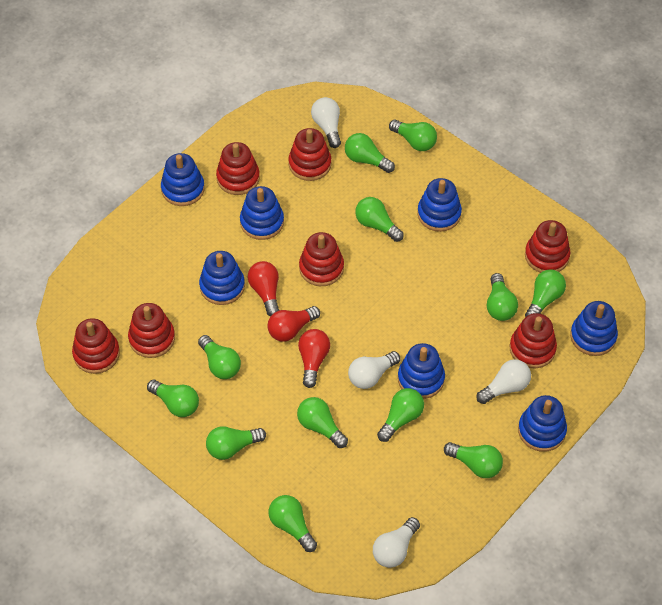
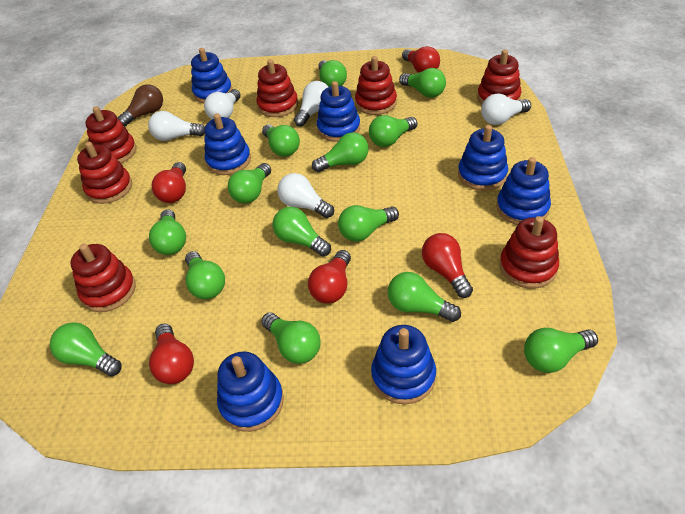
brown light bulb: none = 0 -> [117,84,163,126] = 1
green light bulb: [147,380,199,417] [198,335,241,379] [206,426,266,460] [269,495,317,552] [297,397,348,448] [345,133,395,173] [355,197,404,242] [377,388,424,442] [389,120,437,151] [444,442,503,478] [487,273,518,321] [525,270,566,317] = 12 -> [50,322,121,377] [149,209,186,255] [185,251,225,299] [228,163,271,204] [261,312,321,364] [262,124,300,157] [273,207,331,256] [312,132,369,172] [319,60,347,87] [338,205,399,242] [369,115,417,147] [388,272,461,322] [399,68,446,98] [524,328,598,373] = 14
red light bulb: [248,261,279,316] [267,306,320,342] [298,329,330,388] = 3 -> [149,324,194,384] [152,162,186,203] [308,250,351,304] [402,46,440,73] [422,233,473,298] = 5
white light bulb: [311,97,341,148] [348,351,400,389] [373,517,420,568] [476,360,531,404] = 4 -> [148,111,205,141] [204,89,241,119] [277,173,334,218] [294,81,328,127] [481,93,531,125] = 5

